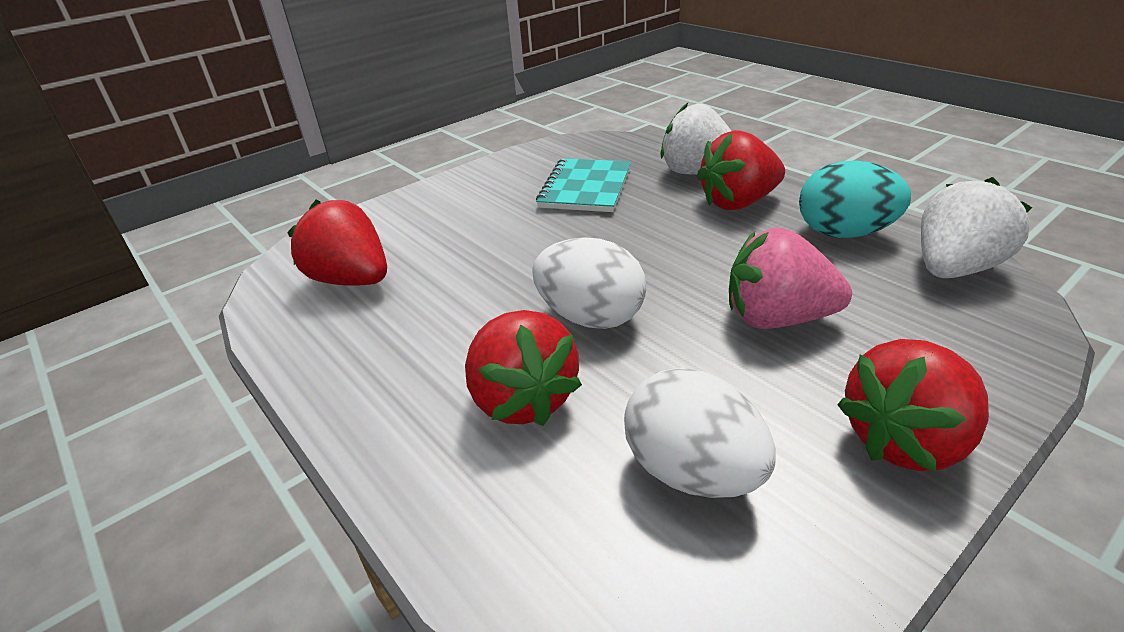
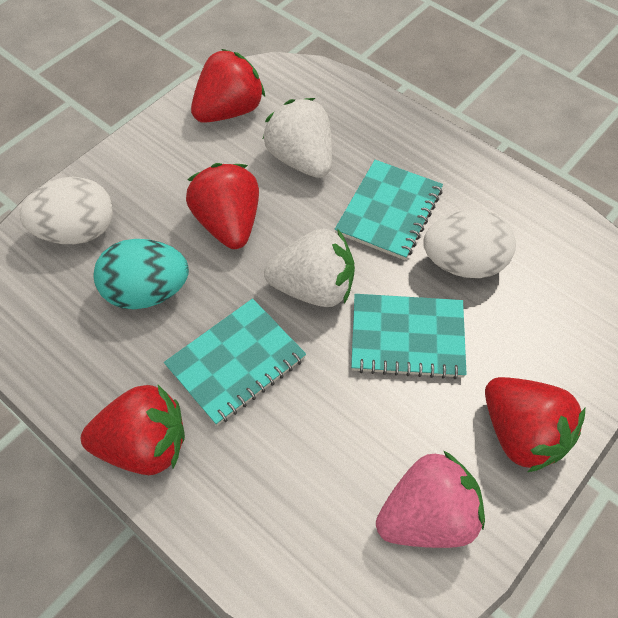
turquoise notebook: [536,158,631,212] = 1 -> [164,298,306,426] [335,160,443,260] [351,294,467,379] = 3

